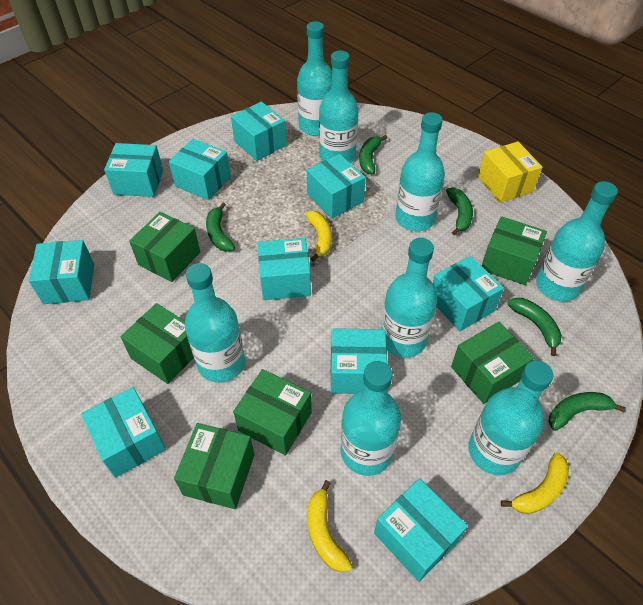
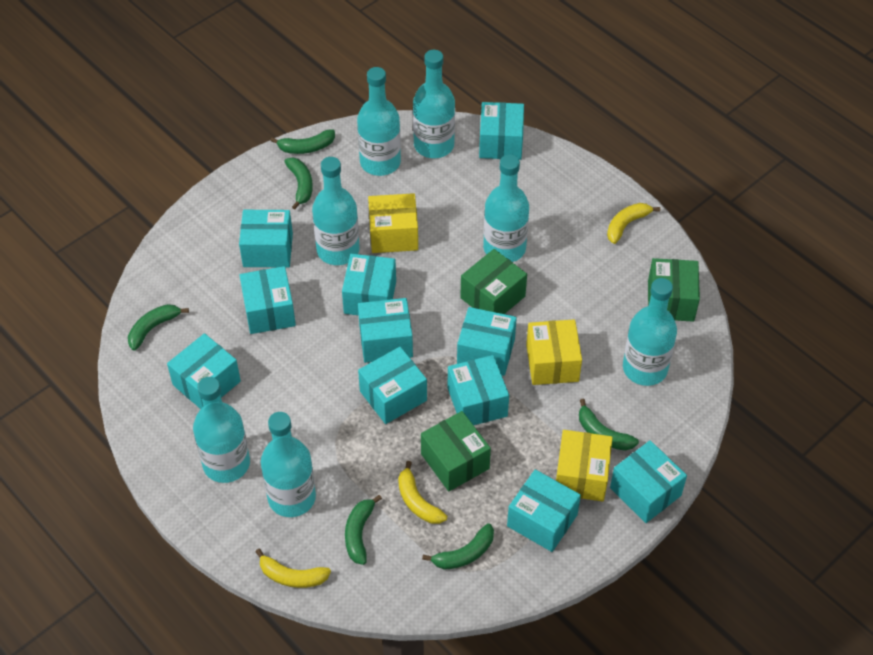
green banana: [206,203,235,252] [359,135,388,174] [446,188,473,235] [507,298,562,356] [549,392,626,431] = 5 -> [128,304,189,350] [270,129,335,154] [284,157,313,209] [345,495,382,565] [422,523,494,570] [579,398,639,451] = 6
green box: [120,303,194,384] [129,212,200,282] [174,423,255,509] [233,369,312,456] [451,322,534,404] [482,216,547,285] = 6 -> [421,411,491,492] [460,249,527,314] [648,258,700,322] = 3
turquoise bottle: [185,263,245,382] [297,21,332,136] [319,51,359,163] [341,361,401,476] [381,238,437,358] [395,112,445,231] [469,360,553,475] [536,181,618,302] = 8 -> [193,377,250,483] [261,412,316,517] [312,157,360,265] [357,67,401,176] [413,50,455,158] [483,154,529,262] [623,278,677,386] = 7
turquoise box: [29,240,94,304] [81,387,166,478] [104,143,163,197] [169,139,231,200] [231,102,286,161] [258,238,311,300] [307,154,366,219] [331,328,387,394] [374,478,468,582] [433,256,504,331] = 10 -> [167,333,241,409] [239,210,293,268] [239,266,296,334] [342,254,396,315] [358,298,413,363] [358,347,427,424] [448,355,509,425] [457,307,517,376] [479,102,524,160] [507,469,581,552] [610,440,687,523] = 11
yellow box: [478,142,543,203] = 1 -> [368,193,418,253] [526,319,582,385] [556,430,613,501] = 3

